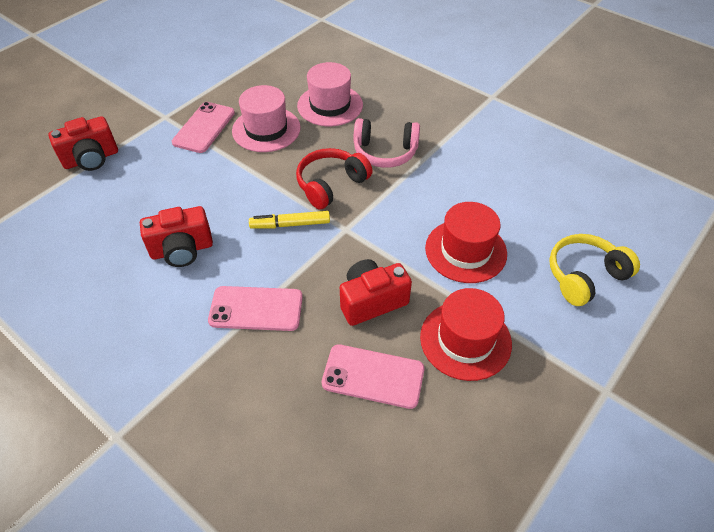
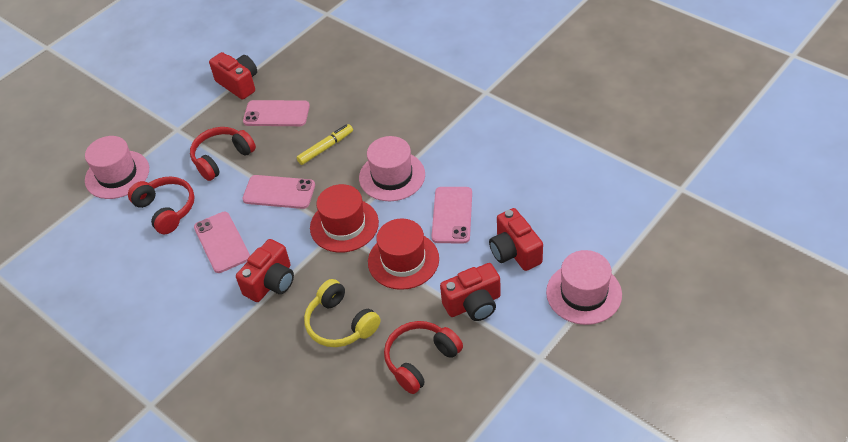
pink hat: [232,85,301,152] [297,62,363,126] = 2 -> [85,136,149,199] [359,136,425,201] [546,250,622,325] = 3
pink headphones: [354,118,420,168] = 1 -> none = 0
pink phone: [172,102,235,153] [208,286,303,331] [322,344,425,409] = 3 -> [194,212,250,273] [242,175,315,209] [243,100,310,126] [431,187,472,244] = 4
red camera: [48,116,118,171] [140,206,213,267] [340,259,412,326] = 3 -> [209,52,257,100] [236,239,294,302] [440,263,501,321] [489,208,543,271] = 4
red headphones: [296,148,373,209] = 1 -> [128,176,195,234] [190,127,256,181] [384,321,463,394] = 3

